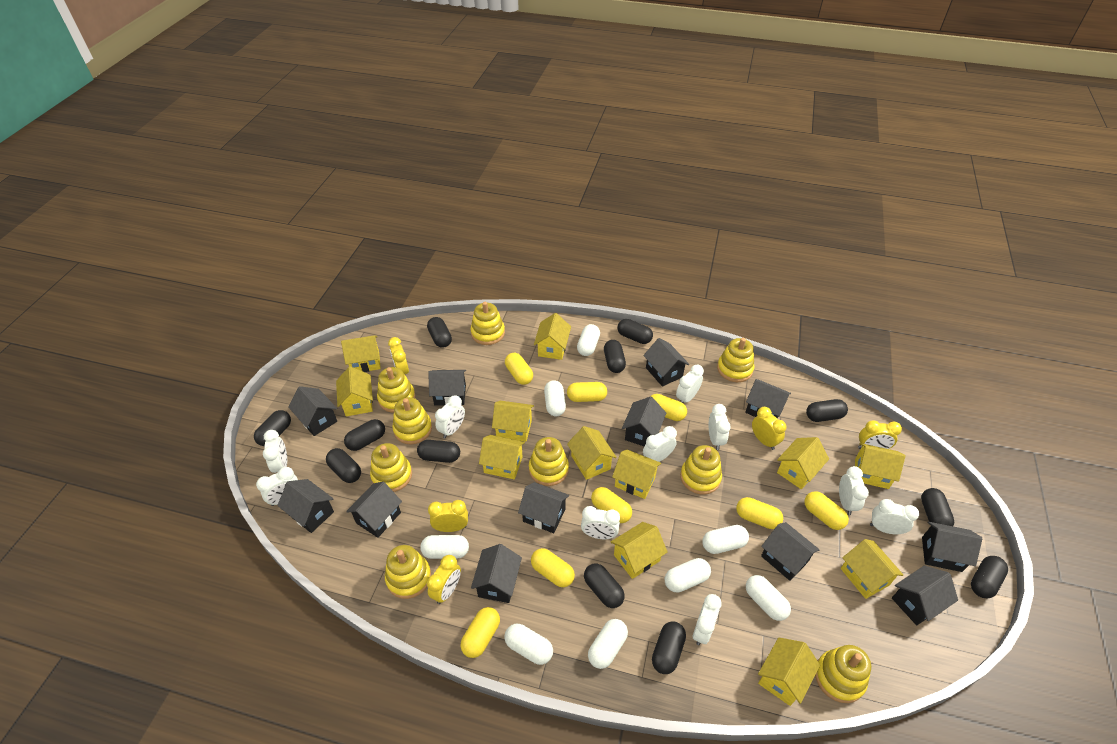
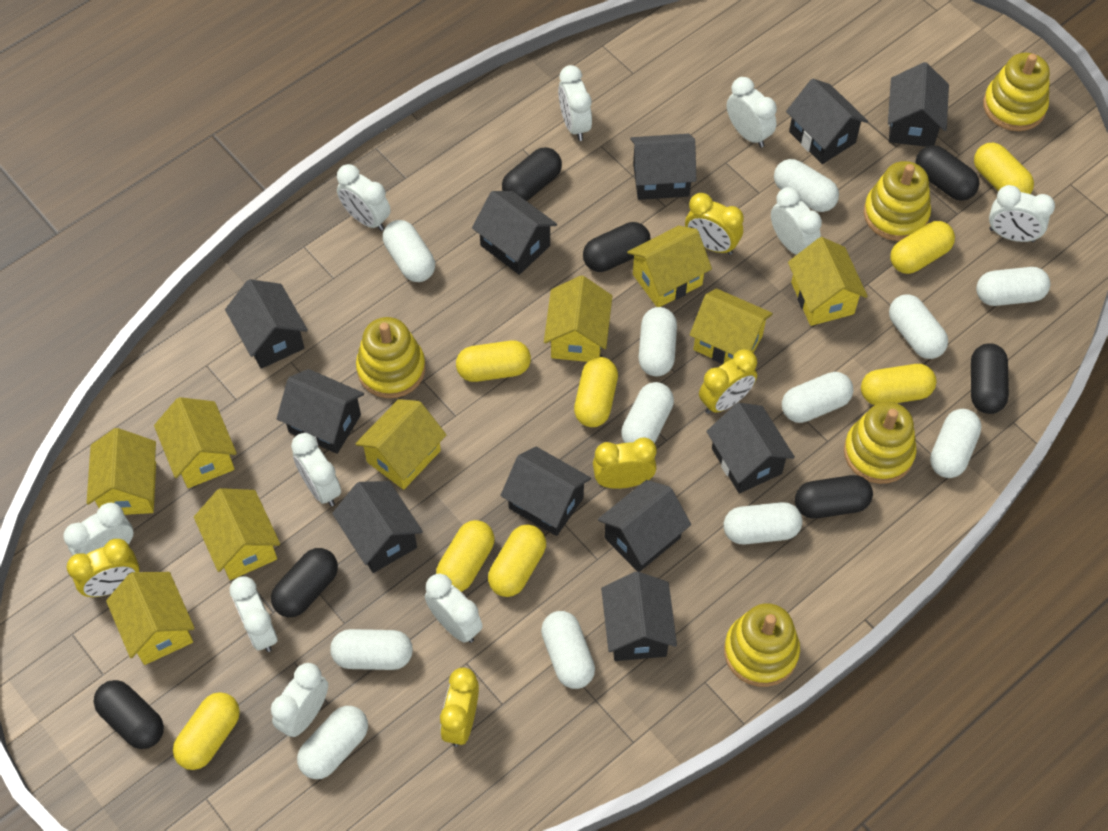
black capsule: [254,410,291,446] [326,448,361,483] [344,419,385,451] [417,440,460,463] [427,317,452,348] [584,564,625,608] [604,340,626,373] [618,319,653,344] [652,621,686,674] [806,399,848,422] [921,488,954,526] [971,556,1008,598] = 12 -> [94,680,164,749] [271,548,338,617] [502,147,562,201] [583,222,650,272] [795,475,873,519] [915,145,979,201] [971,343,1009,414] = 7
black house: [277,479,334,533] [288,386,337,436] [346,482,402,538] [428,370,466,406] [471,544,522,603] [518,482,569,533] [622,396,666,446] [643,338,689,387] [745,379,791,419] [761,522,820,581] [892,566,958,625] [922,522,982,572] = 12 -> [225,279,308,369] [277,369,364,454] [332,481,423,573] [472,191,557,275] [500,447,591,536] [598,480,691,572] [601,571,677,661] [630,134,696,200] [706,403,795,494] [786,79,868,164] [888,62,949,147] = 11
white capsule: [420,535,469,559] [504,624,553,665] [544,380,566,416] [577,324,600,356] [588,619,628,669] [665,558,711,592] [702,525,749,554] [746,575,791,621] = 8 -> [297,706,368,779] [330,629,413,670] [383,220,435,282] [541,611,595,689] [621,382,674,443] [639,307,677,376] [724,502,803,544] [774,159,839,212] [782,372,853,423] [889,294,948,359] [930,409,982,478] [976,267,1050,306] = 12
yellow house: [336,366,373,416] [341,335,381,372] [479,435,525,479] [492,401,534,442] [534,313,571,360] [567,426,617,480] [611,522,668,579] [612,449,661,499] [758,637,820,706] [777,437,829,489] [841,539,903,599] [855,443,905,489] = 12 -> [87,428,156,515] [106,572,195,665] [154,397,237,488] [194,488,280,580] [355,399,446,490] [544,276,612,362] [627,226,712,307] [690,289,773,364] [788,237,868,326] = 9
yellow stacking toy: [370,443,412,492] [377,367,415,413] [385,545,431,599] [392,397,432,444] [470,302,505,345] [529,437,569,486] [680,445,722,495] [717,338,754,382] [815,645,871,703] = 9 -> [356,317,425,398] [724,603,800,687] [844,402,916,484] [864,161,931,241] [983,53,1050,131] = 5

